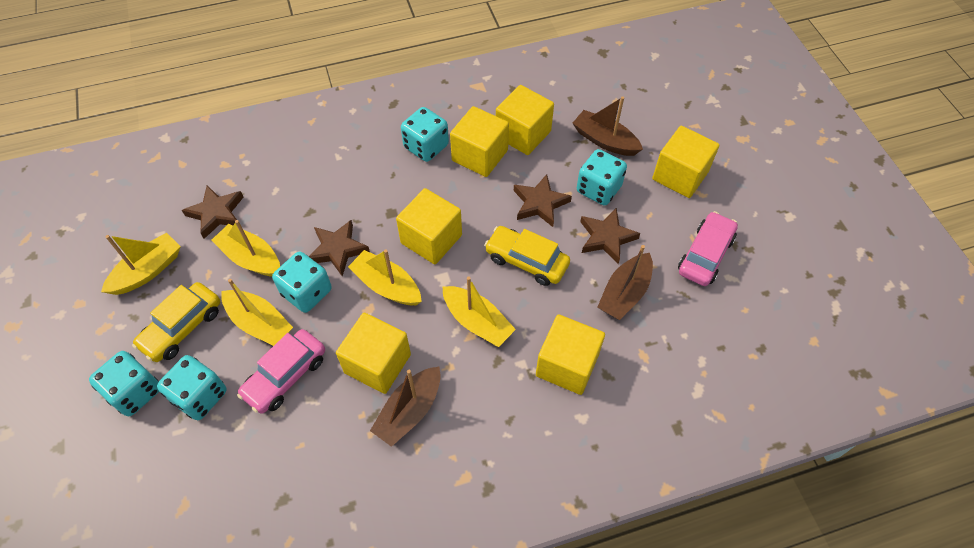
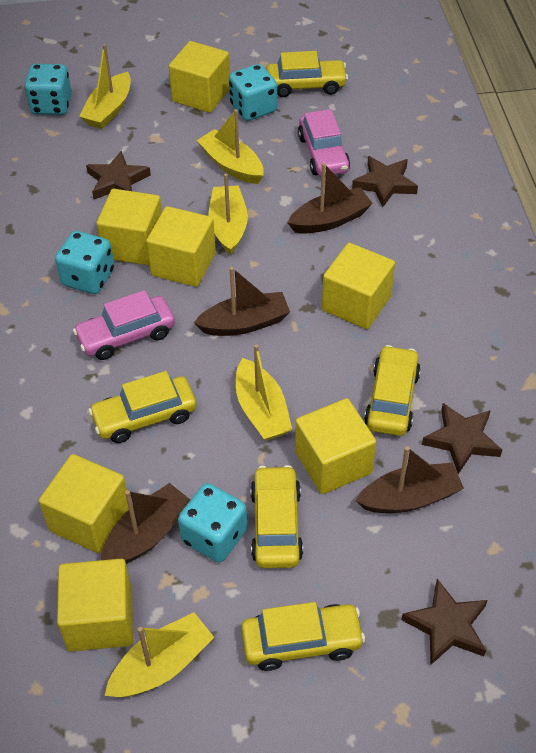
brown boat: [370,367,441,447] [573,96,643,156] [598,245,653,320] = 3 -> [101,483,190,564] [194,267,290,336] [287,163,373,234] [356,446,464,513] = 4
turquoise dice: [89,351,159,416] [157,355,227,420] [272,252,332,313] [401,107,449,162] [577,149,627,205] = 5 -> [24,64,72,115] [55,231,114,294] [178,483,247,562] [229,64,277,121] = 4
yellow car: [132,282,220,362] [484,226,570,286] = 2 -> [88,371,197,443] [241,602,365,671] [250,465,303,568] [266,51,348,97] [364,345,421,436] = 5
yellow cube: [336,313,411,394] [396,188,462,264] [450,106,509,177] [496,85,554,155] [536,314,605,395] [652,126,719,198] = 6 -> [39,454,129,553] [57,559,133,651] [97,189,162,265] [146,206,216,287] [169,41,230,113] [295,398,376,494] [322,243,395,329] = 7

